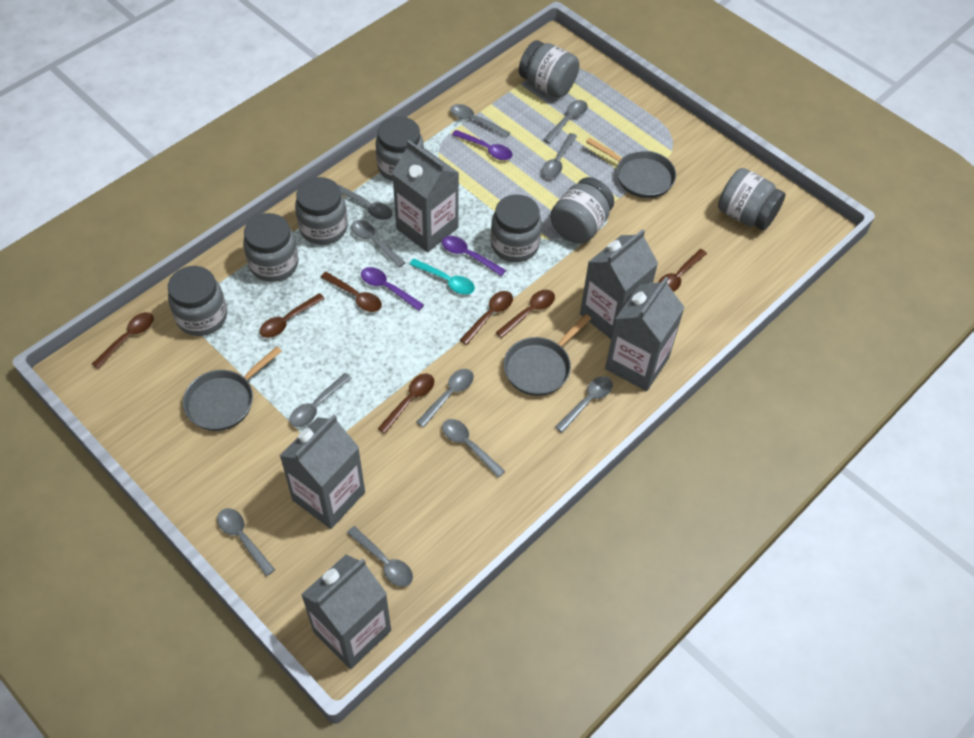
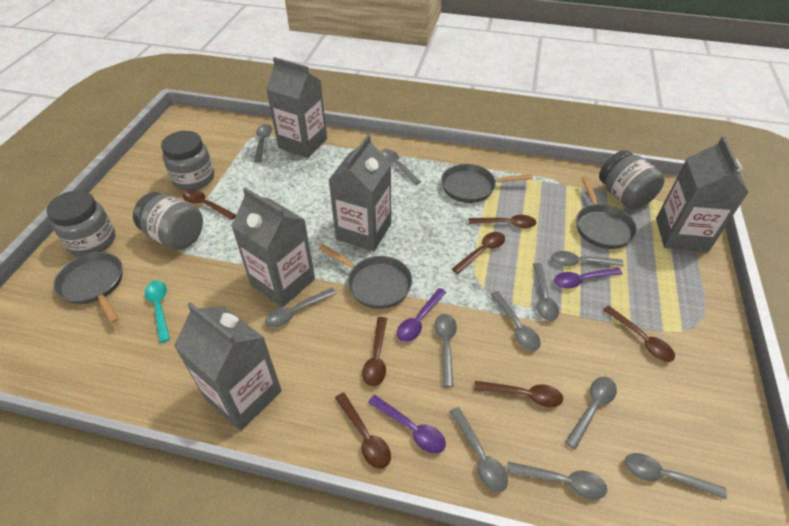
grey jar: [168,266,227,336] [243,213,299,282] [295,177,348,245] [376,116,424,181] [491,194,542,262] [519,40,579,98] [550,177,614,244] [718,168,785,230] = 8 -> [46,190,116,256] [133,192,203,250] [161,131,214,190] [599,150,665,209] = 4
grey pan: [183,346,282,431] [504,314,591,396] [586,138,676,198] = 3 -> [53,252,123,324] [319,244,412,309] [441,164,533,203] [576,176,637,249] = 4

